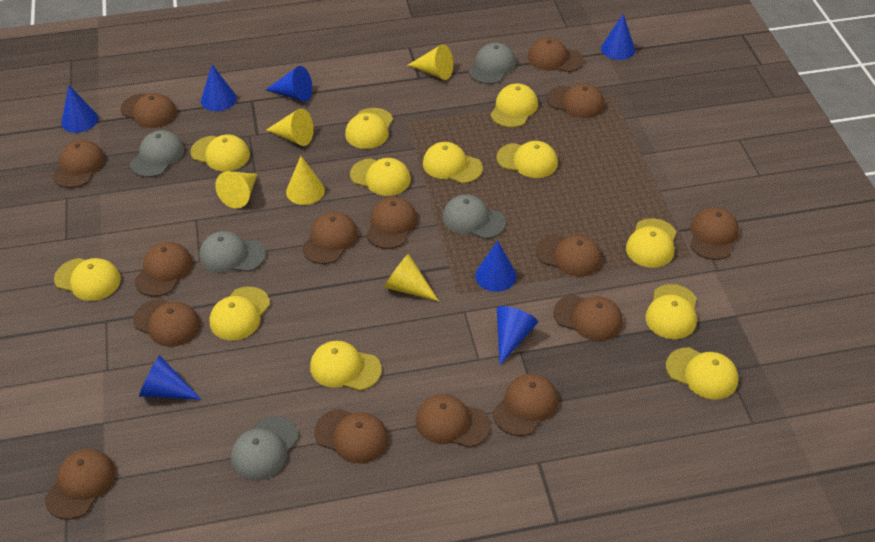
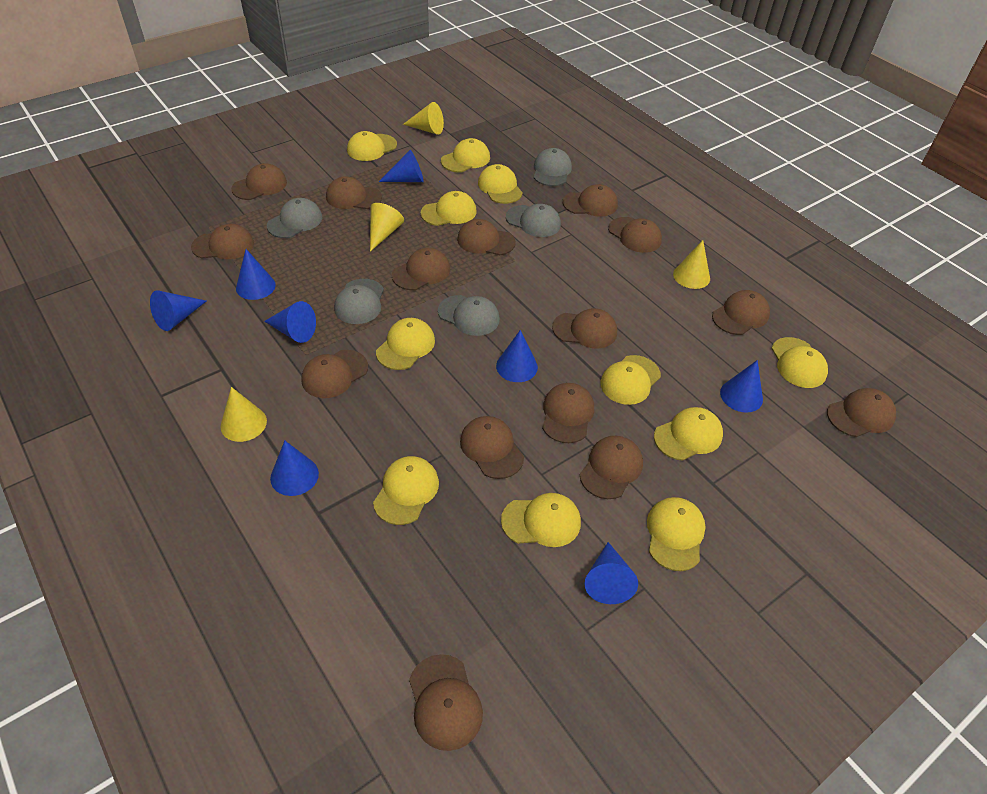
blue cone: [61,85,98,133] [139,355,202,400] [201,65,237,111] [266,66,312,102] [475,240,517,292] [497,306,538,365] [601,14,635,60] = 7 -> [150,290,207,331] [236,249,276,300] [264,301,316,343] [270,440,319,496] [379,150,424,182] [496,330,538,382] [584,542,638,604] [720,360,763,413] = 8
yellow cap: [54,258,121,301] [190,135,250,171] [209,287,270,341] [310,341,382,391] [345,108,393,149] [350,158,411,196] [423,142,483,184] [490,83,538,128] [497,141,558,178] [626,218,676,268] [645,284,697,339] [666,347,738,400] = 12 -> [347,131,397,161] [373,456,439,525] [376,318,435,370] [421,191,477,226] [441,138,490,172] [478,164,523,204] [501,493,581,547] [600,355,661,405] [647,497,706,571] [654,407,723,461] [771,337,828,388] = 11
yellow cone: [215,171,257,208] [266,109,314,146] [286,156,325,205] [384,253,439,301] [408,44,453,80] = 5 -> [221,387,267,442] [370,203,404,252] [403,102,444,135] [673,240,710,289] = 4

